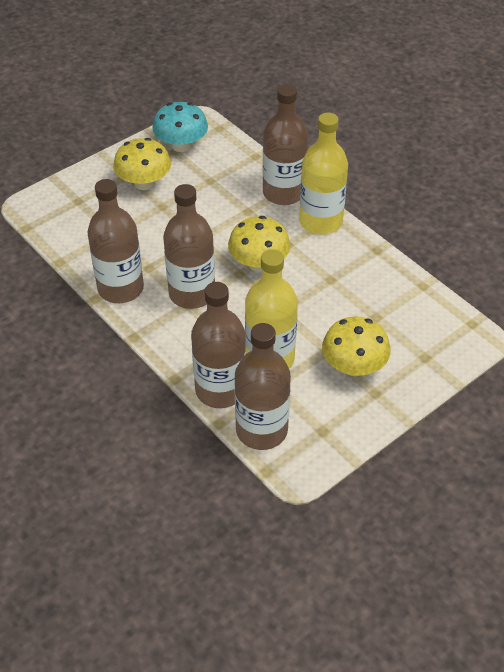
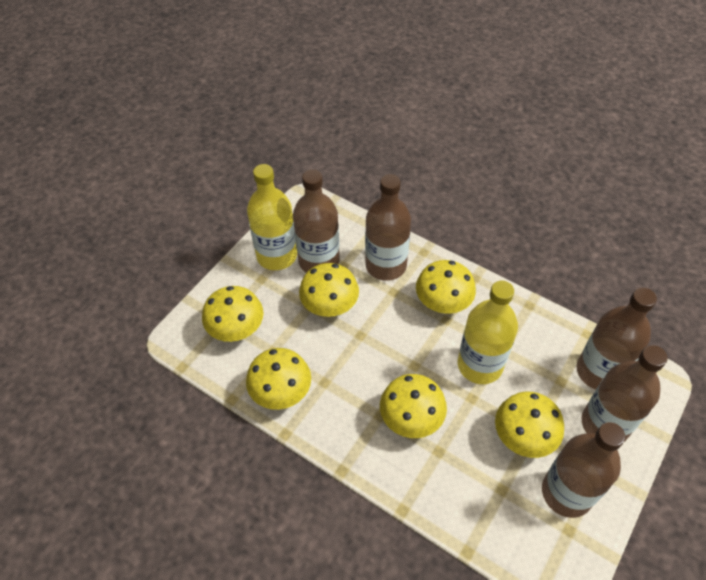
turquoise mushroom: [152,102,208,152] = 1 -> none = 0
yellow mushroom: [113,138,171,190] [228,216,290,272] [322,316,391,376] = 3 -> [202,286,264,342] [246,348,311,410] [299,263,359,317] [380,374,447,438] [416,260,476,314] [495,392,564,458] = 6

